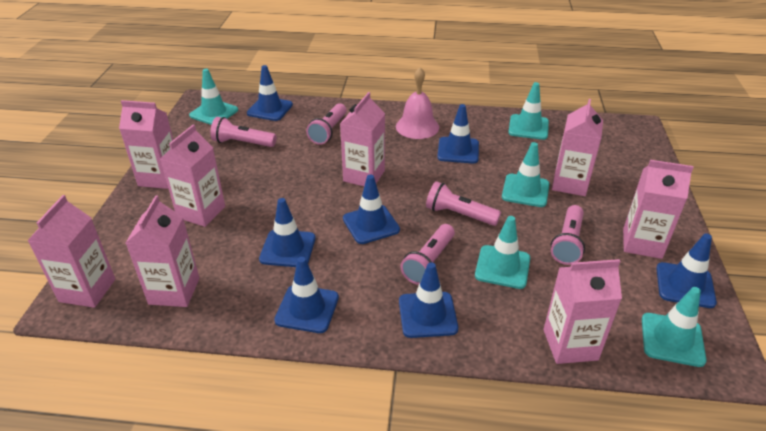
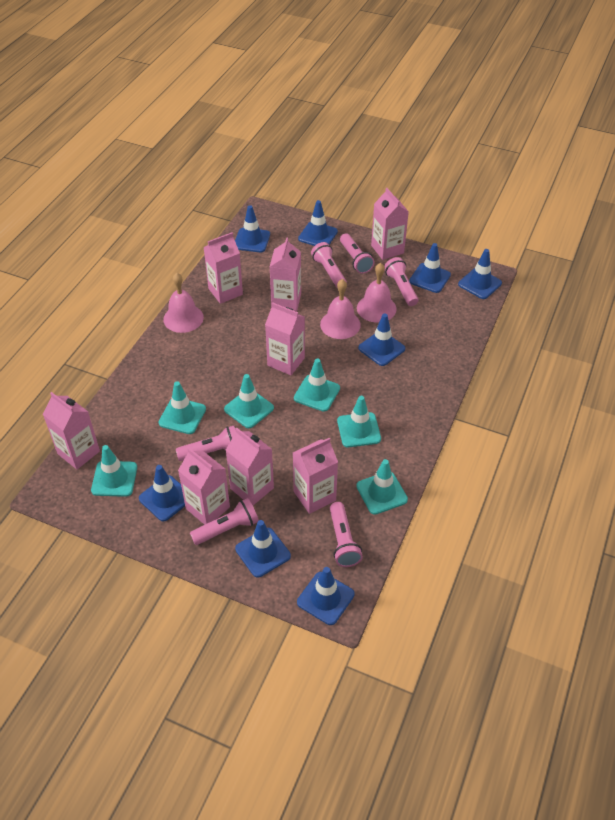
blue traffic cone: [247,65,293,121] [259,198,316,267] [274,257,339,333] [343,174,400,244] [399,262,458,338] [437,104,479,163] [656,233,717,308] = 7 -> [139,465,185,521] [235,205,270,252] [235,520,291,578] [297,567,355,625] [298,200,338,246] [358,314,405,366] [409,243,451,293] [458,249,502,299] = 8
pink bell: [396,67,439,139] = 1 -> [163,273,204,333] [320,279,361,339] [357,263,397,323] = 3
pink flashlight: [210,117,276,147] [306,103,347,145] [401,224,455,285] [426,181,501,226] [551,205,585,265] = 5 -> [176,426,236,461] [190,498,259,545] [311,242,347,288] [330,502,363,567] [340,233,375,274] [384,257,418,306] = 6
turquoise traffic cone: [189,69,238,125] [475,216,530,289] [502,142,550,207] [508,82,549,140] [642,287,706,367] = 5 -> [91,445,137,497] [158,381,206,434] [224,374,274,428] [294,359,340,411] [337,396,381,447] [356,459,408,515] = 6

